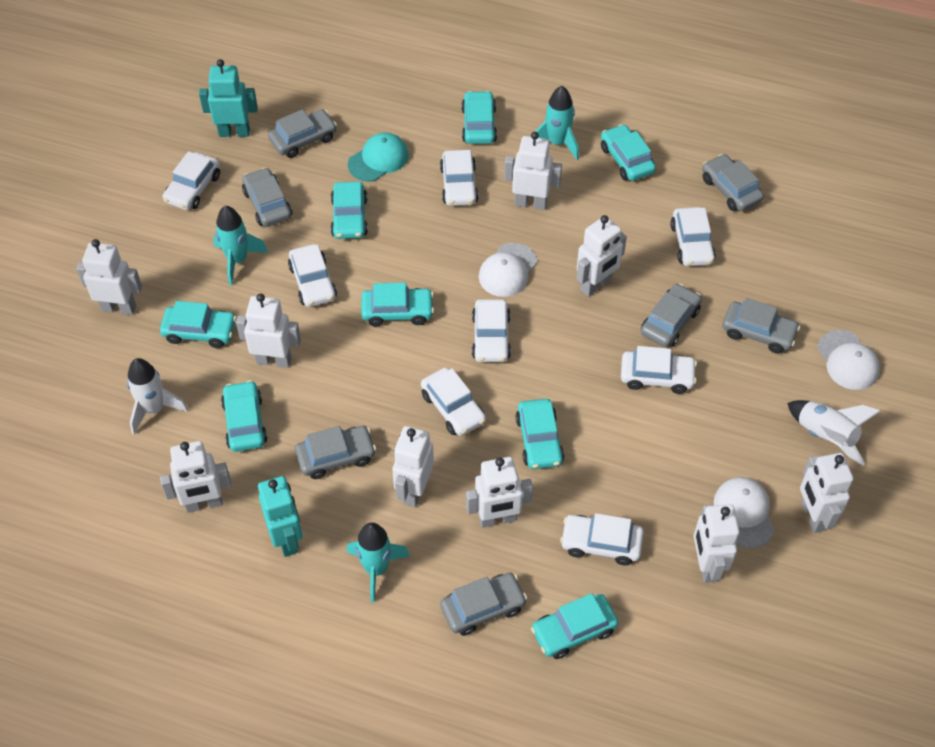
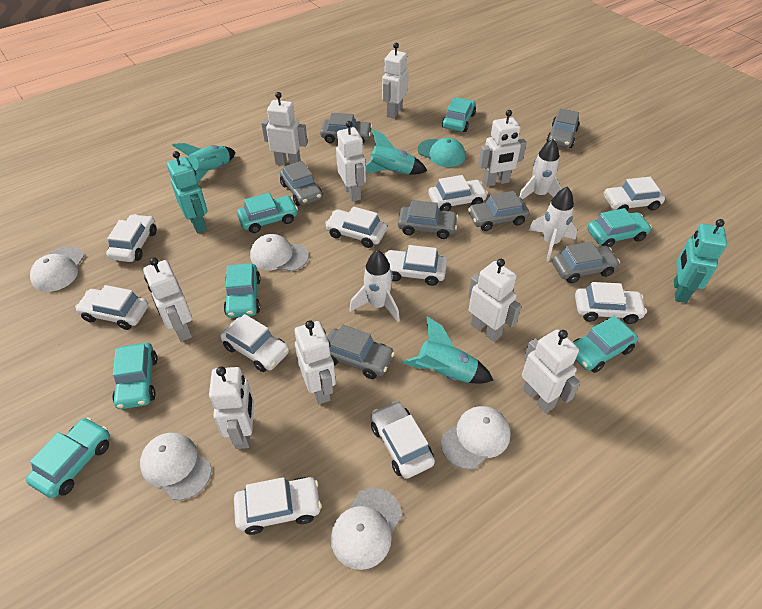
turquoise car: [160,301,236,348] [221,380,267,452] [331,182,368,239] [361,283,434,327] [462,91,497,144] [516,399,564,469] [531,593,618,659] [601,124,656,181] = 8 -> [26,417,110,498] [112,343,157,409] [224,263,261,318] [237,193,298,233] [442,98,476,132] [573,316,638,373] [587,208,652,247] = 7
white cap: [479,243,537,297] [714,477,774,548] [817,330,880,390] = 3 -> [30,246,84,292] [140,433,212,501] [250,234,309,272] [331,488,402,570] [441,406,510,470] = 5
white car: [163,151,220,210] [288,244,337,307] [421,367,486,436] [440,150,479,206] [472,299,511,362] [560,513,644,566] [621,346,697,394] [670,207,716,266] = 8 -> [75,285,148,330] [106,214,157,262] [220,314,289,372] [234,477,322,535] [325,206,387,248] [371,401,435,479] [385,245,447,286] [428,175,488,211] [575,282,647,324] [604,177,665,211] = 10
white rocket: [127,358,188,435] [787,400,881,466] = 2 -> [349,250,400,322] [519,139,562,200] [529,186,577,262] = 3

